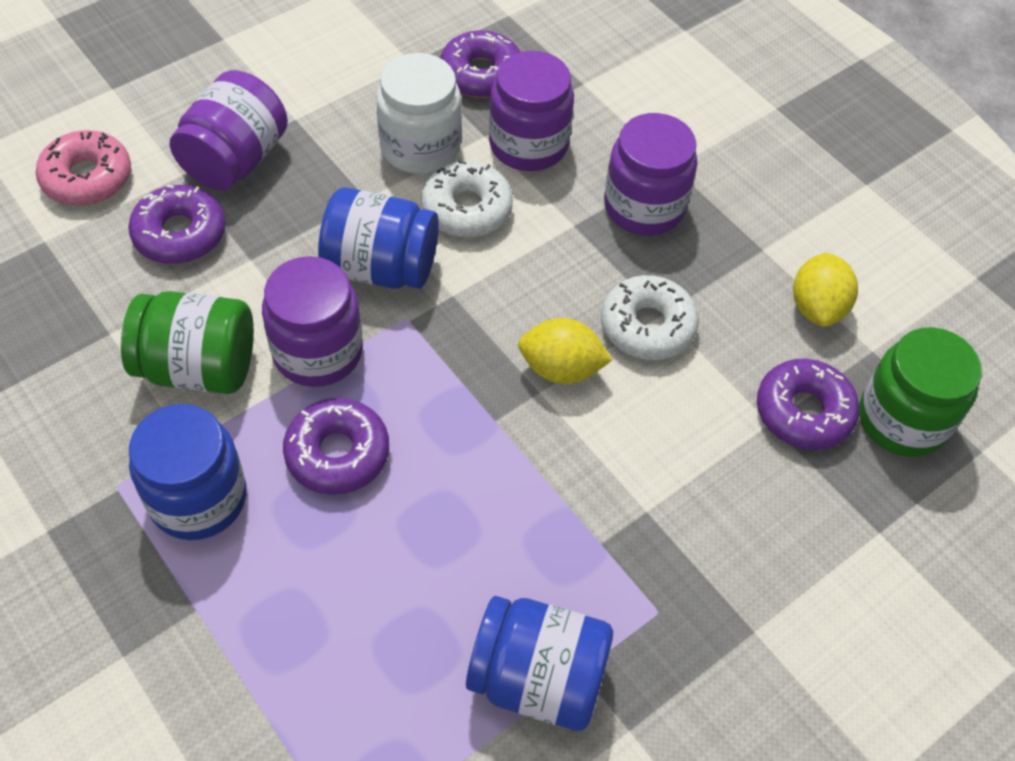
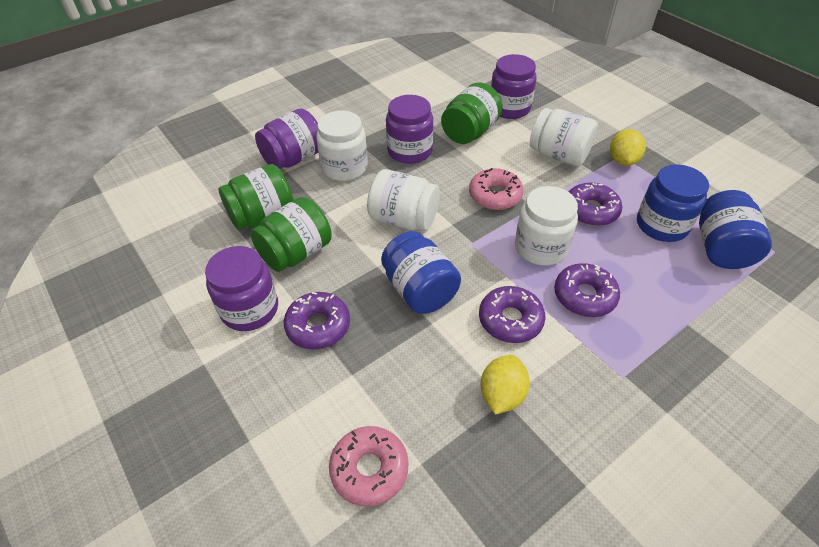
green jar: [121,291,254,394] [859,327,982,457] = 2 -> [218,164,294,230] [250,197,332,272] [441,82,502,144] = 3
pink donut: [35,130,131,206] = 1 -> [329,426,408,507] [469,168,524,210] = 2
white donut: [421,160,513,238] [601,275,699,360] = 2 -> none = 0
white jar: [376,53,462,174] = 1 -> [316,111,368,181] [367,169,440,231] [515,186,578,266] [530,108,598,166] = 4

